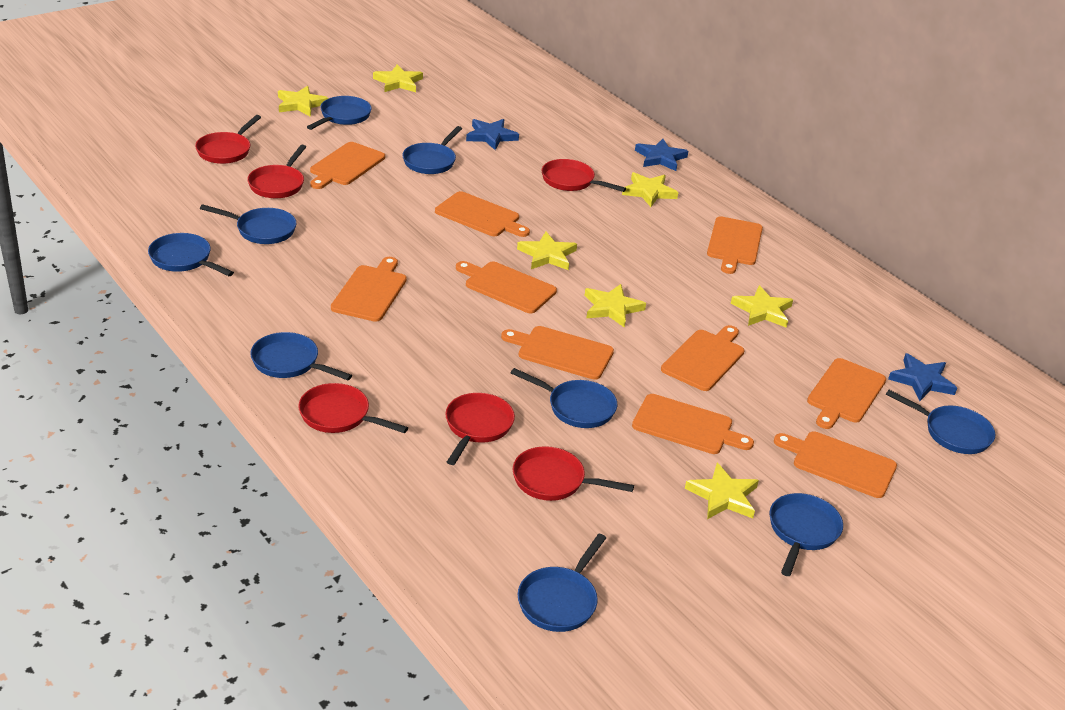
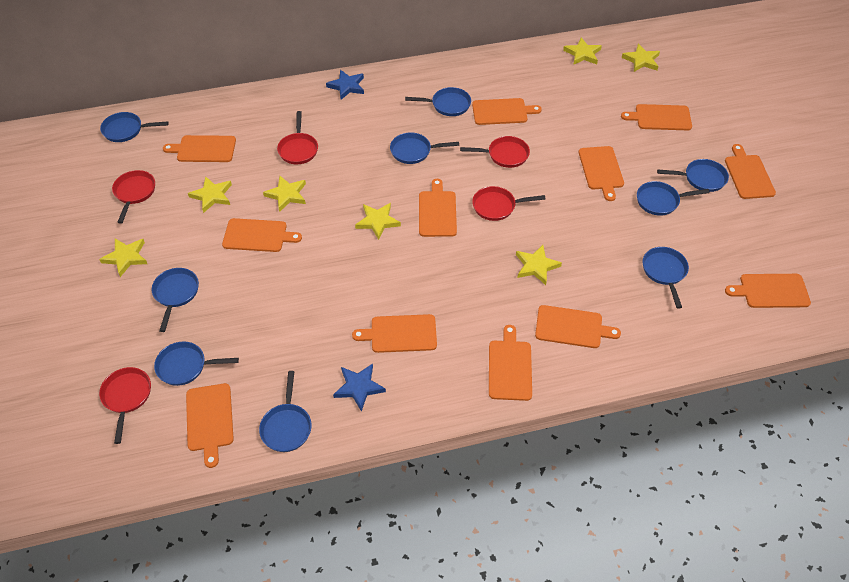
blue star: [466,119,519,150] [635,139,688,171] [888,353,957,401] = 3 -> [326,70,364,100] [333,363,386,412] = 2
orange cutting board: [310,142,385,189] [331,257,407,322] [435,191,530,237] [456,261,557,313] [501,326,614,380] [632,394,754,454] [661,325,744,391] [707,216,763,274] [774,431,897,498] [807,358,886,429] = 10 -> [163,135,236,162] [186,383,234,468] [222,218,302,252] [352,314,437,353] [419,179,457,237] [472,98,542,125] [489,325,532,401] [535,305,621,348] [579,146,624,201] [621,104,692,130] [725,144,776,199] [725,274,811,308] = 12
red pan: [195,115,261,164] [247,145,306,198] [298,383,408,433] [445,393,515,465] [513,446,634,501] [541,159,626,192] = 6 -> [99,367,151,444] [112,170,155,224] [277,111,318,164] [460,136,530,168] [472,186,546,221] = 5

